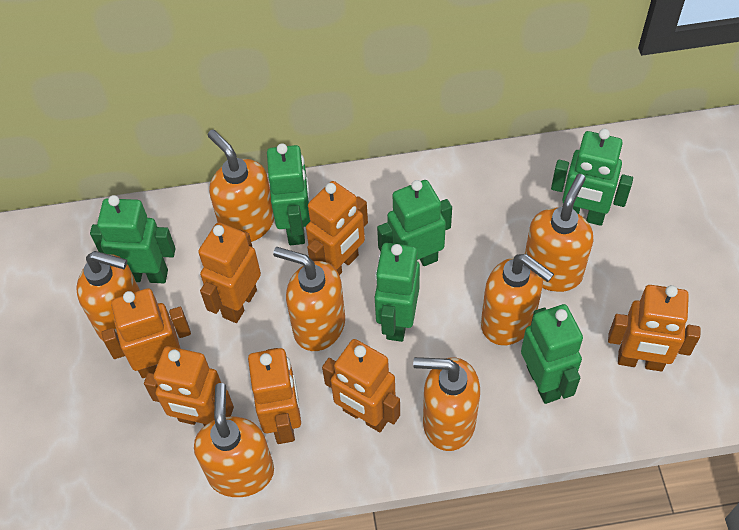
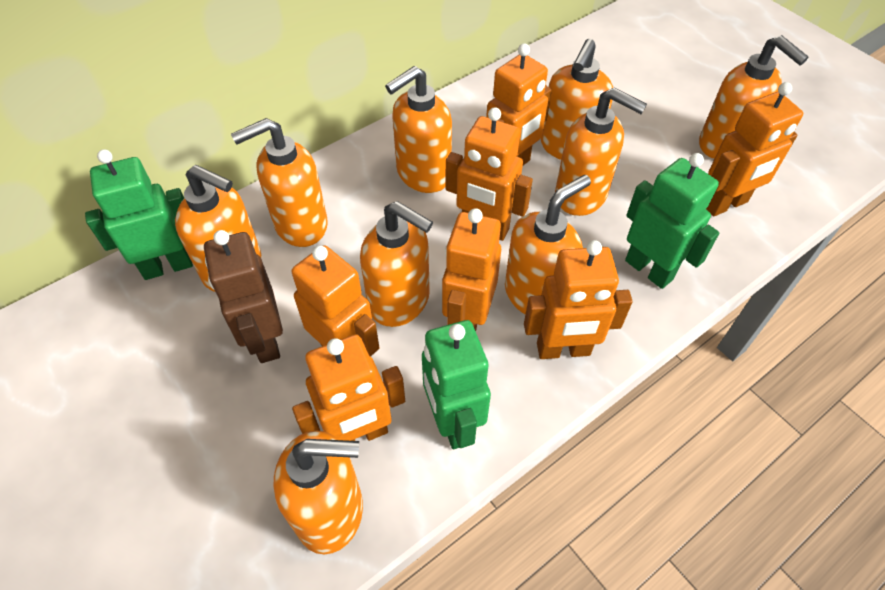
brown robot: none = 0 -> [204,230,283,363] = 1
green robot: [90,195,176,283] [267,143,310,245] [375,243,420,342] [377,180,452,266] [521,304,583,404] [551,129,633,226] = 6 -> [85,149,193,280] [422,320,491,449] [625,153,719,289] = 3
orange soap dispenser: [76,251,140,341] [194,383,274,497] [208,130,274,242] [273,247,345,351] [413,357,480,451] [481,254,554,345] [525,174,594,292] = 7 -> [175,165,261,292] [231,118,328,247] [274,431,363,554] [360,201,433,327] [385,66,452,193] [505,175,591,314] [541,39,613,160] [555,87,647,216] [699,35,809,159] = 9

